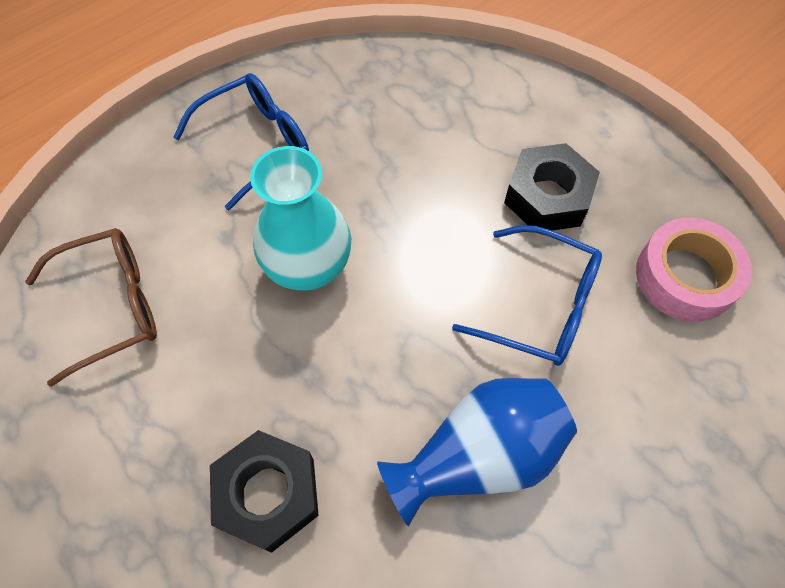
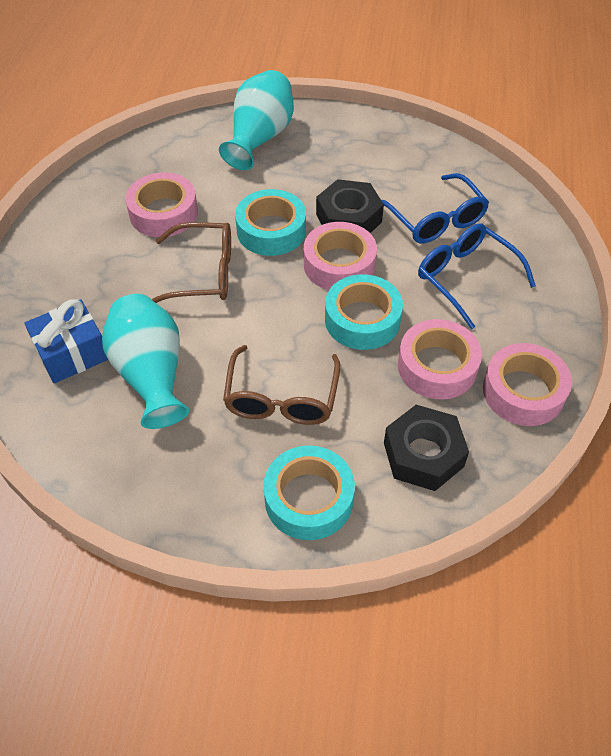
blue gift: none = 0 -> [24,299,108,383] = 1
blue vase: [377,378,577,526] = 1 -> none = 0
brown glasses: [25,228,157,387] = 1 -> [152,222,231,303] [223,345,340,425] = 2
pink tape: [636,218,752,322] = 1 -> [125,172,198,237] [304,222,377,290] [398,319,482,400] [483,343,572,426] = 4
turquoise tape: none = 0 -> [235,189,306,256] [263,445,355,540] [325,274,403,350] = 3
turquoise vase: [250,146,351,291] = 1 -> [102,294,189,429] [219,70,294,170] = 2

